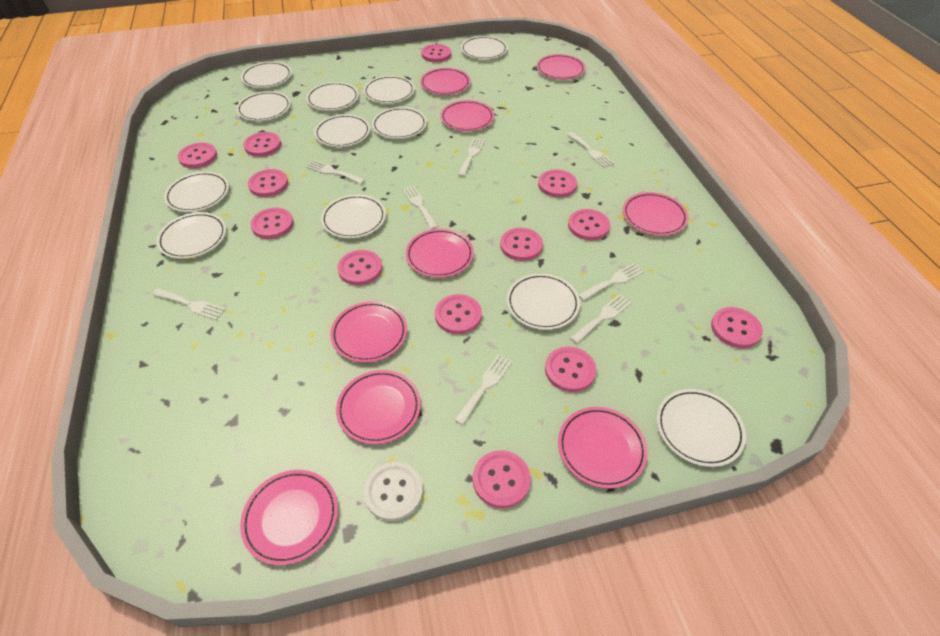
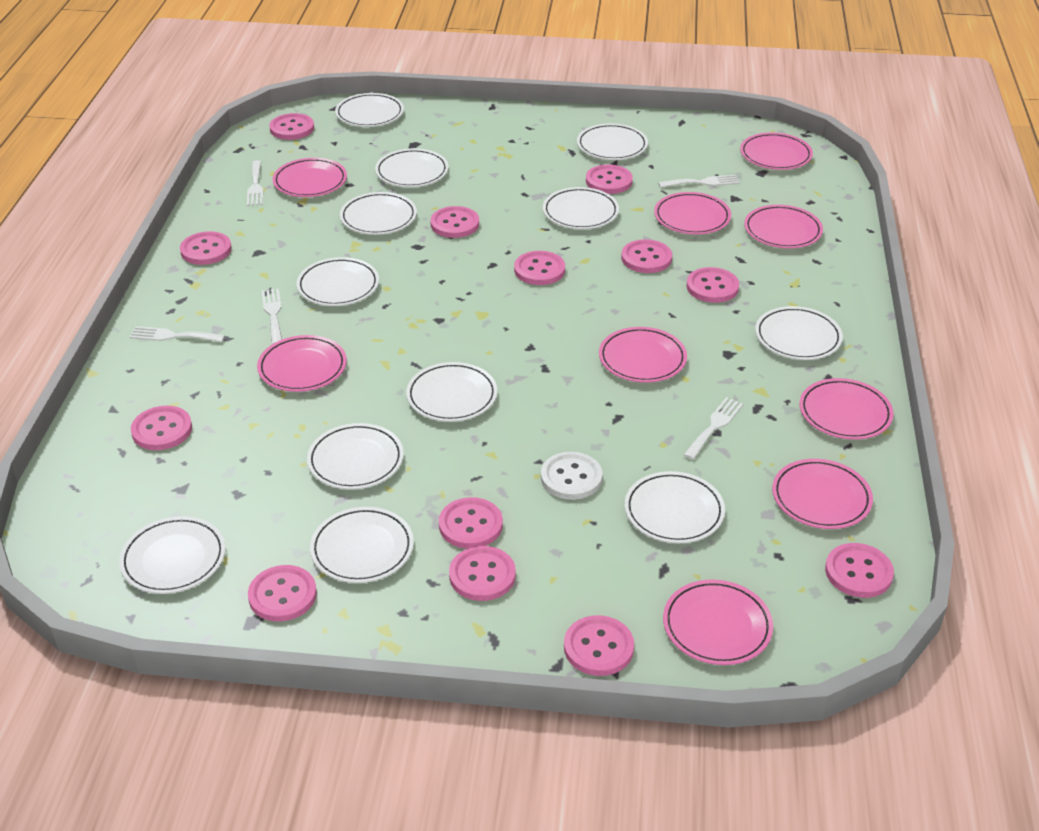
white fork: [152,288,226,321] [306,160,365,184] [402,186,438,230] [455,354,512,425] [458,138,485,177] [567,132,614,168] [570,294,632,344] [579,263,644,301] = 8 -> [129,326,225,342] [247,160,263,206] [262,288,282,344] [658,175,740,188] [683,397,743,460] = 5

